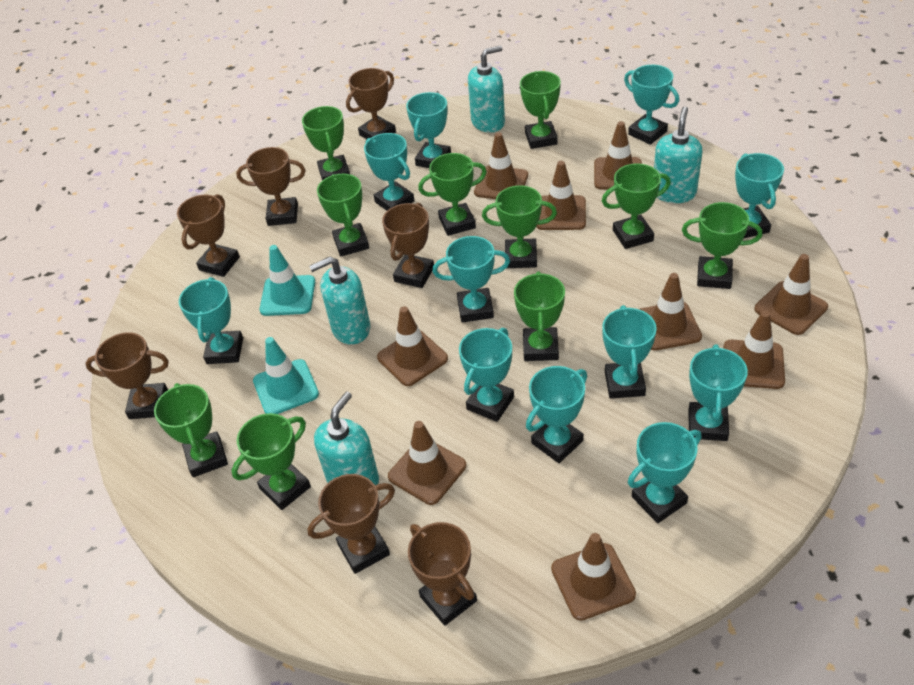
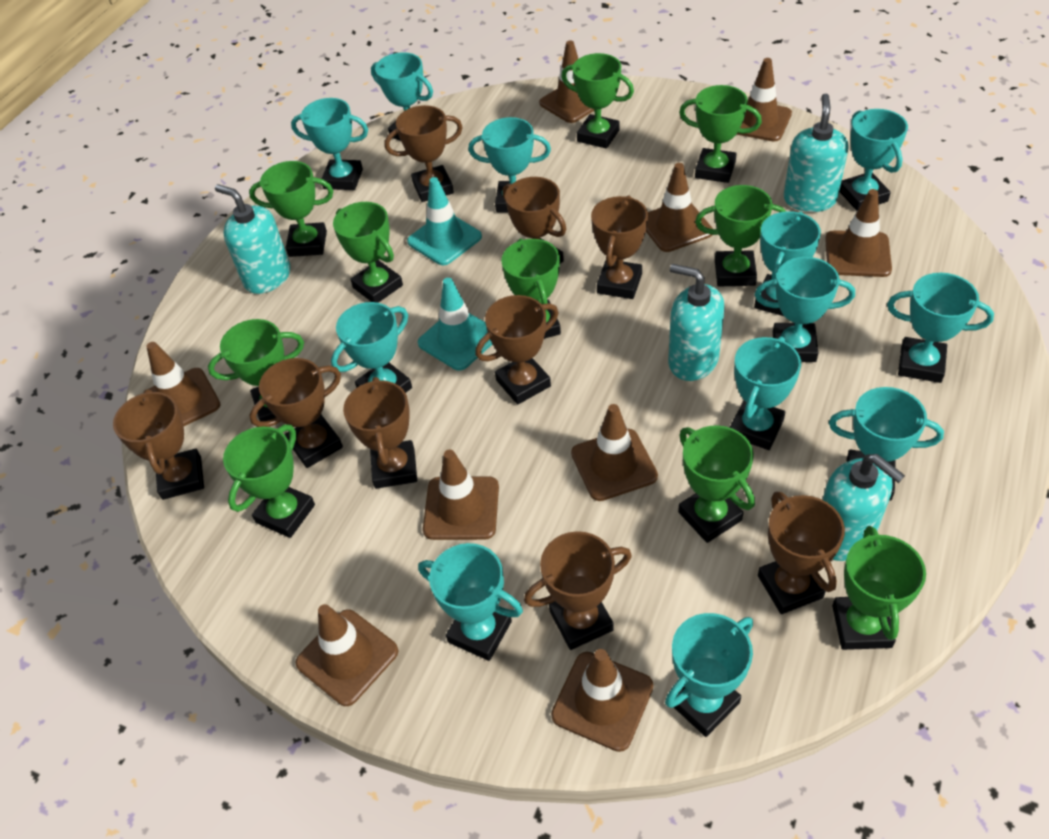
brown trophy: [85,332,169,419] [177,194,240,277] [236,147,305,226] [308,474,395,574] [346,68,396,139] [382,203,434,288] [408,522,477,626] = 7 -> [113,389,204,500] [249,358,343,468] [343,377,417,489] [385,105,463,202] [475,295,559,405] [502,177,566,264] [524,531,632,650] [591,195,648,299] [758,491,845,614] = 9
turquoise trophy: [179,277,243,364] [364,133,414,211] [406,92,451,168] [432,236,510,323] [459,328,514,422] [526,366,587,463] [602,305,657,399] [624,65,679,145] [628,422,701,523] [688,345,748,441] [735,153,784,239] = 11 -> [291,98,368,190] [331,302,412,393] [371,52,433,141] [418,543,523,661] [468,117,551,212] [665,613,753,737] [730,336,801,450] [754,211,821,316] [755,257,855,362] [829,387,944,501] [839,109,908,211] [887,273,994,383] = 12

